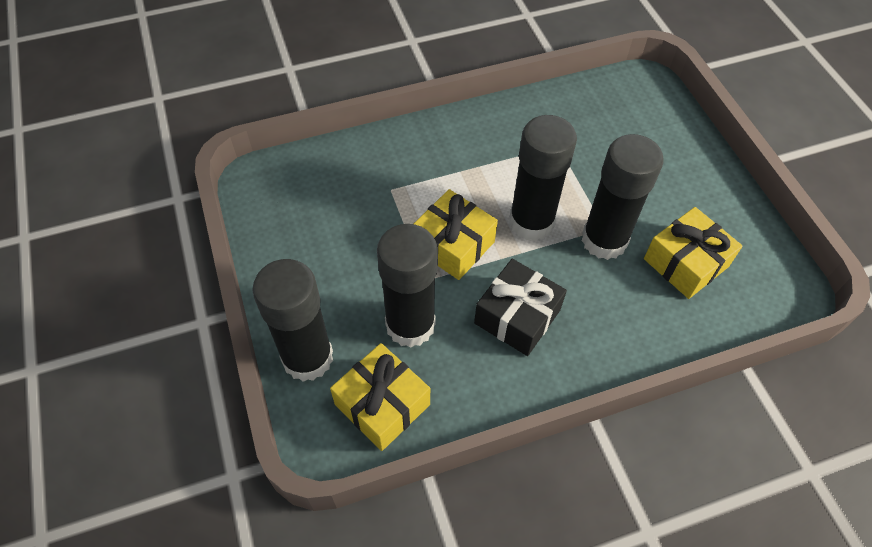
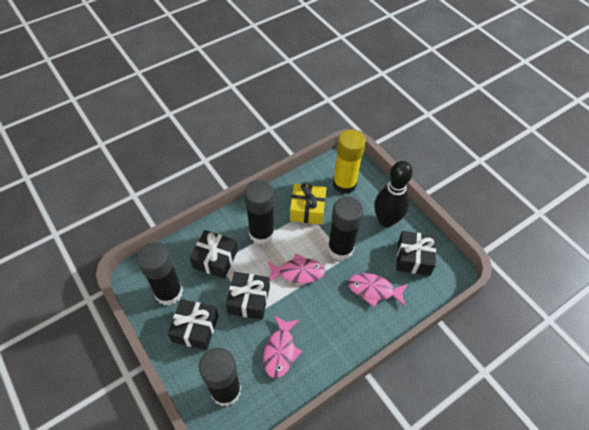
black bowling pin: none = 0 -> [374,161,413,227] = 1
black gift: [474,259,567,356] = 1 -> [168,299,218,350] [190,230,238,279] [226,272,270,320] [396,231,436,276] = 4
pink fish: none = 0 -> [263,315,302,378] [267,254,325,284] [348,273,408,307] = 3
yellow gift: [330,343,430,451] [414,189,498,280] [644,207,743,299] = 3 -> [290,184,326,225] = 1
yellow glue stick: none = 0 -> [333,129,366,194] = 1

